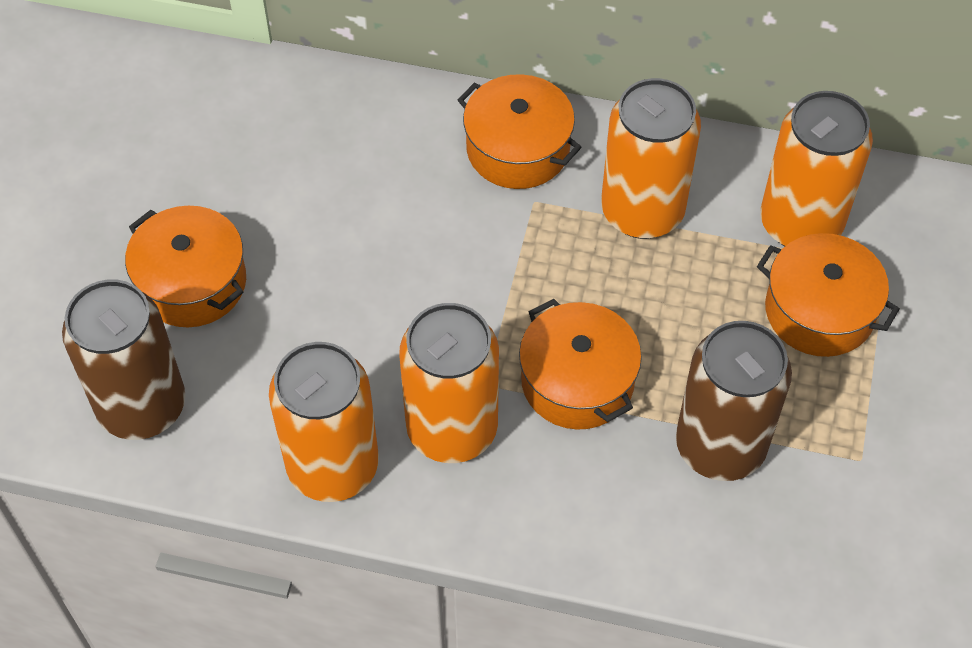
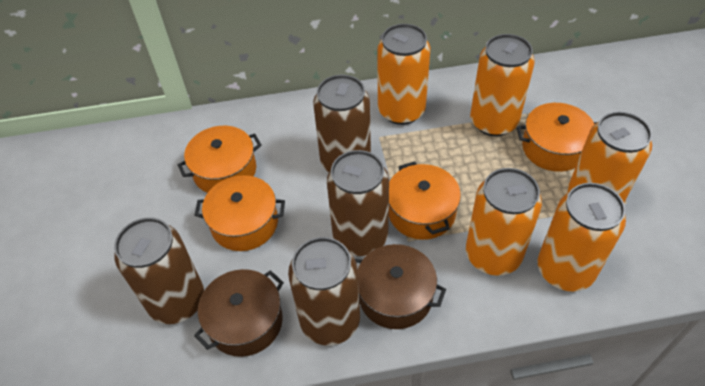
brown can: [62,279,185,440] [676,321,792,481] = 2 -> [114,217,204,324] [288,237,360,346] [313,74,371,172] [327,150,389,256] = 4
brown pot: none = 0 -> [194,269,284,357] [355,244,446,329] = 2
orange can: [269,342,379,502] [399,303,499,463] [601,78,701,239] [760,91,873,246] = 4 -> [377,24,430,125] [466,168,542,276] [470,34,535,136] [538,183,626,292] [567,111,652,202] = 5

